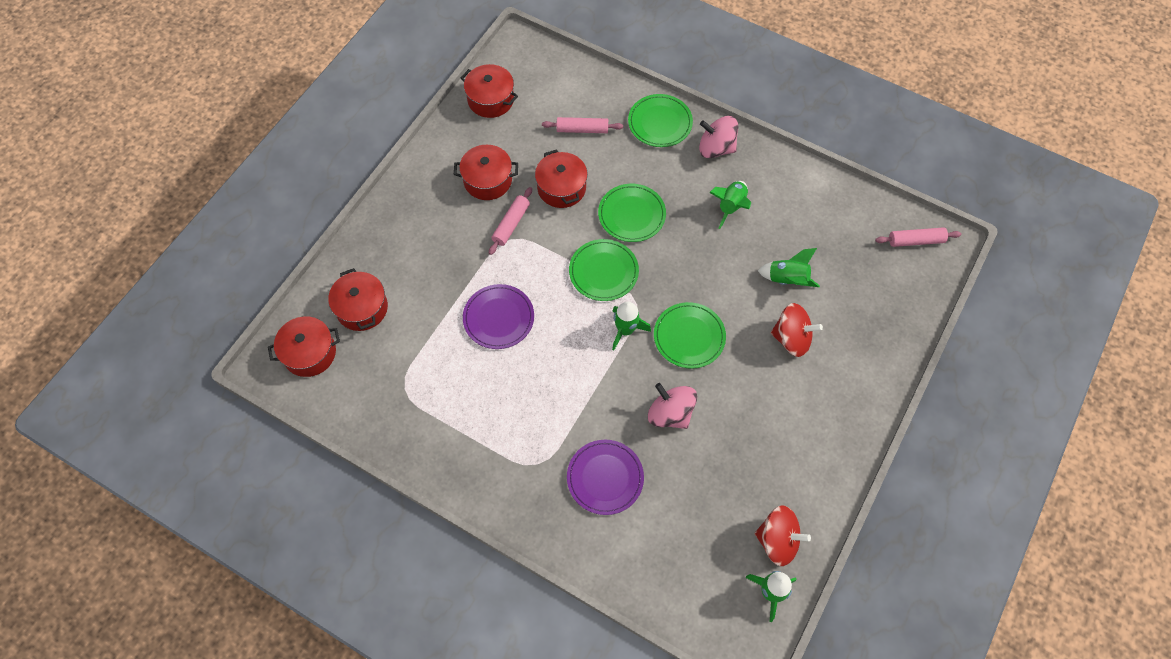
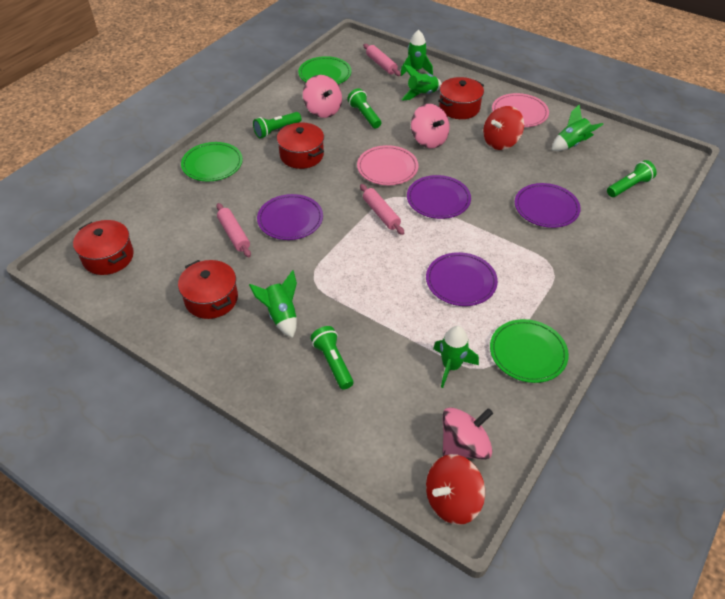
green flashlight: none = 0 -> [253,112,301,138] [310,326,353,390] [347,88,381,128] [607,160,657,197] = 4
green plate: [569,239,639,301] [598,184,666,242] [628,94,693,147] [654,302,726,368] = 4 -> [181,142,243,181] [298,56,352,84] [490,319,569,383] = 3
green rocket: [612,301,651,350] [709,181,751,229] [745,571,797,622] [758,248,820,287] = 4 -> [249,270,297,338] [401,30,433,76] [401,64,442,101] [433,326,479,388] [552,104,604,151] = 5
pink plate: none = 0 -> [357,145,418,185] [492,93,549,127] = 2
pink spinning top: [648,383,697,429] [699,116,738,158] = 2 -> [303,75,342,118] [411,104,450,148] [442,407,493,460] = 3
purple plate: [463,284,534,349] [567,440,644,515] = 2 -> [257,194,323,240] [407,175,471,219] [426,252,498,306] [515,183,581,228] = 4
red pot: [268,316,340,377] [328,268,388,331] [454,145,518,200] [461,64,518,118] [535,149,588,208] = 5 -> [73,220,134,275] [178,260,238,319] [277,123,324,169] [438,77,484,119] = 4

